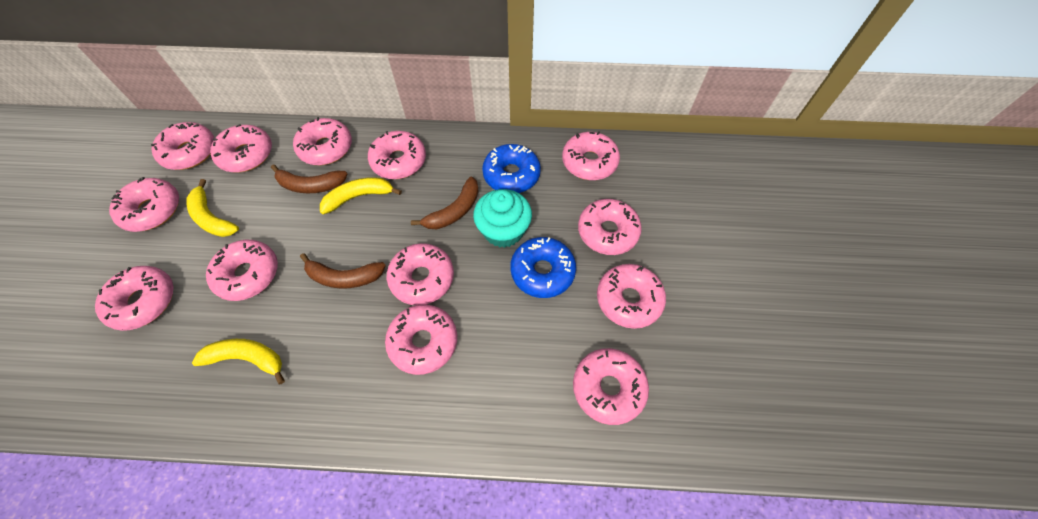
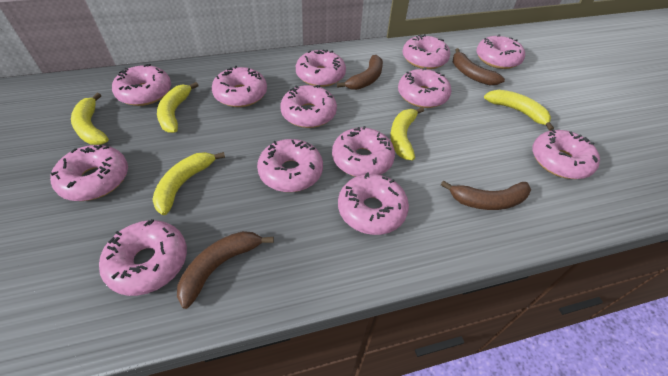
blue donut: [482,144,541,193] [510,237,576,298] = 2 -> none = 0
brown banana: [271,164,347,193] [300,253,386,289] [411,176,479,229] = 3 -> [177,231,274,309] [337,55,383,90] [441,180,531,210] [453,48,505,85] = 4
turquoise cupcake: [473,189,532,248] = 1 -> none = 0
yellow banana: [186,179,239,237] [192,339,285,384] [320,177,402,214] = 3 -> [71,93,109,145] [152,152,225,215] [157,82,199,133] [390,107,424,160] [484,90,554,131] = 5

